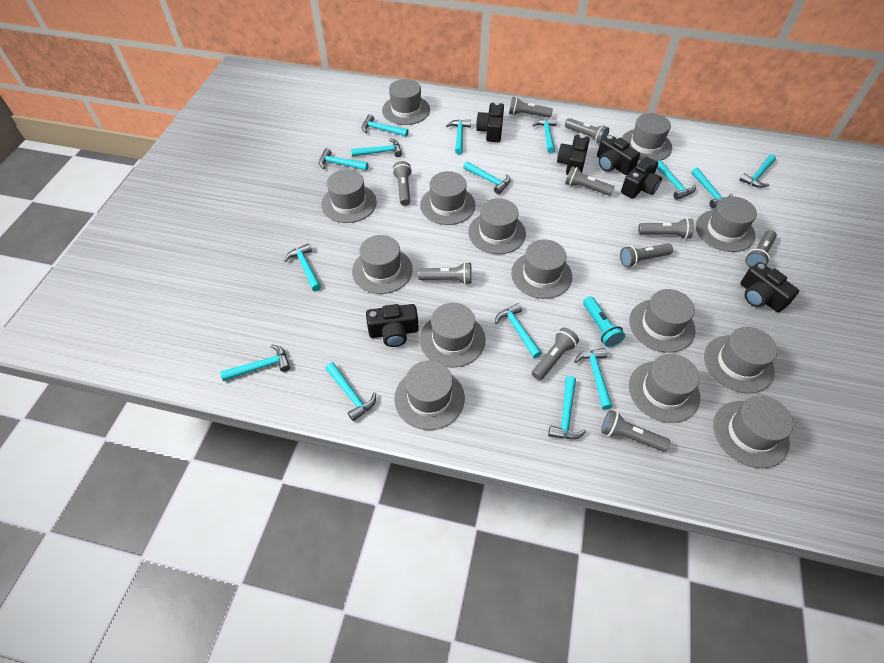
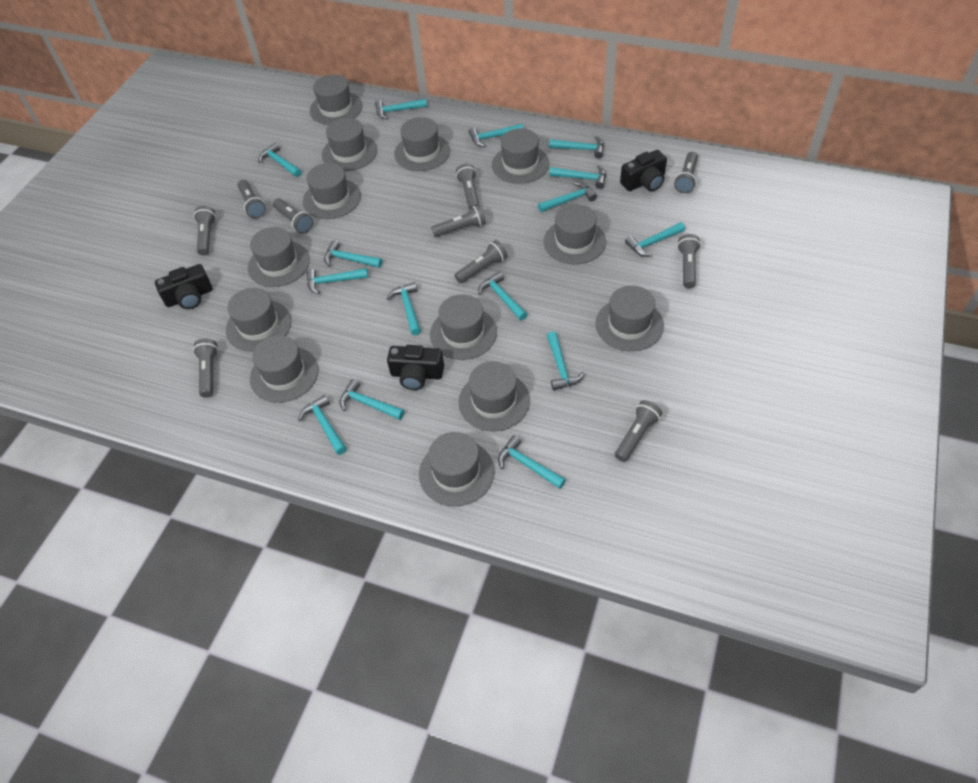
black camera: [366,304,419,347] [476,102,504,142] [557,135,590,175] [597,135,640,175] [621,157,662,199] [740,262,799,312] = 6 -> [155,264,212,309] [387,345,444,390] [620,150,667,192] = 3
grey hat: [321,169,377,223] [352,235,413,294] [382,79,430,125] [394,361,465,430] [420,171,476,225] [420,303,486,368] [468,198,526,254] [511,239,572,299] [622,113,672,161] [629,289,696,353] [629,354,700,423] [696,196,757,252] [704,327,777,394] [713,396,793,468] = 14 -> [226,288,291,352] [248,227,310,287] [250,335,319,403] [303,163,361,219] [310,75,363,125] [322,118,377,171] [394,117,450,171] [419,432,495,507] [430,294,497,360] [458,361,530,431] [492,128,549,184] [543,204,606,264] [595,285,664,351] = 13
turquoise flashlight: [583,296,625,347] = 1 -> none = 0

